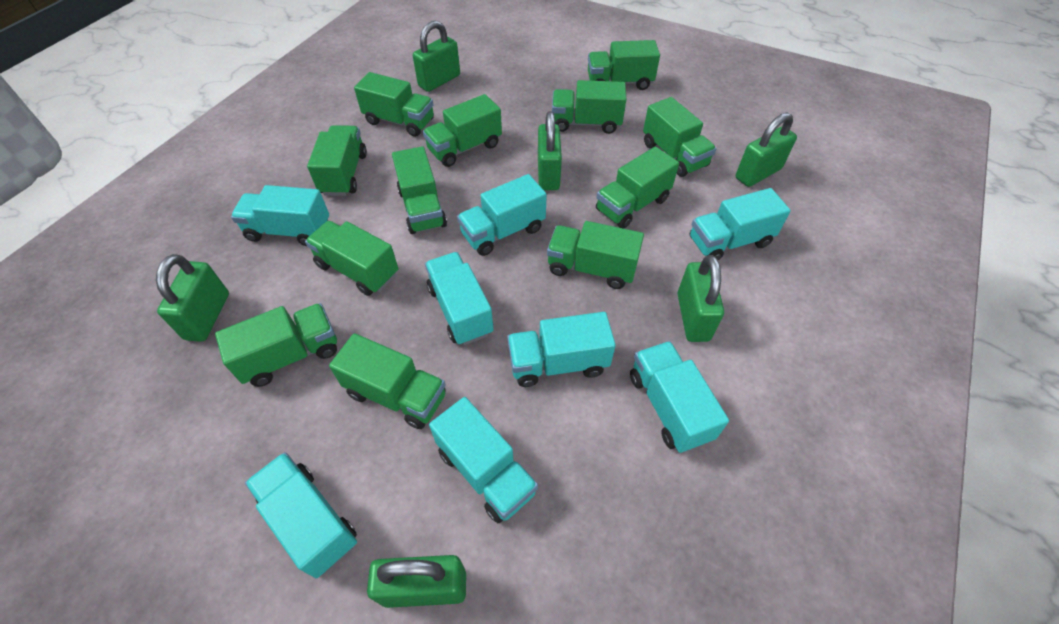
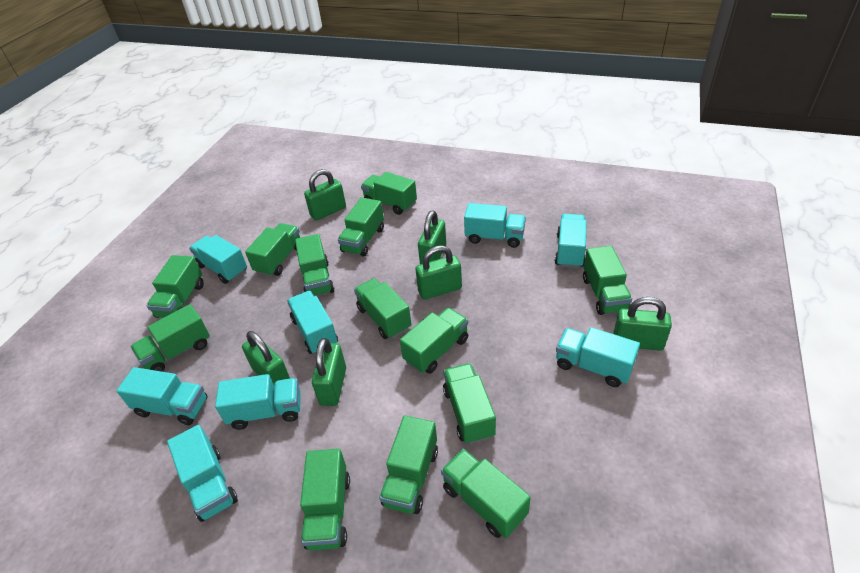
green truck: [215,303,337,387] [305,221,398,296] [307,125,367,196] [329,333,446,429] [354,72,434,137] [392,146,447,234] [423,94,502,167] [547,221,644,289] [552,80,626,134] [588,40,660,90] [596,147,679,229] [643,97,716,177] = 12 -> [130,304,210,372] [147,255,204,318] [245,223,300,277] [295,234,335,296] [300,449,350,550] [338,197,384,257] [354,278,411,339] [361,172,417,215] [379,416,438,514] [400,307,468,374] [441,449,531,538] [443,363,496,444] [583,246,632,315] = 13

